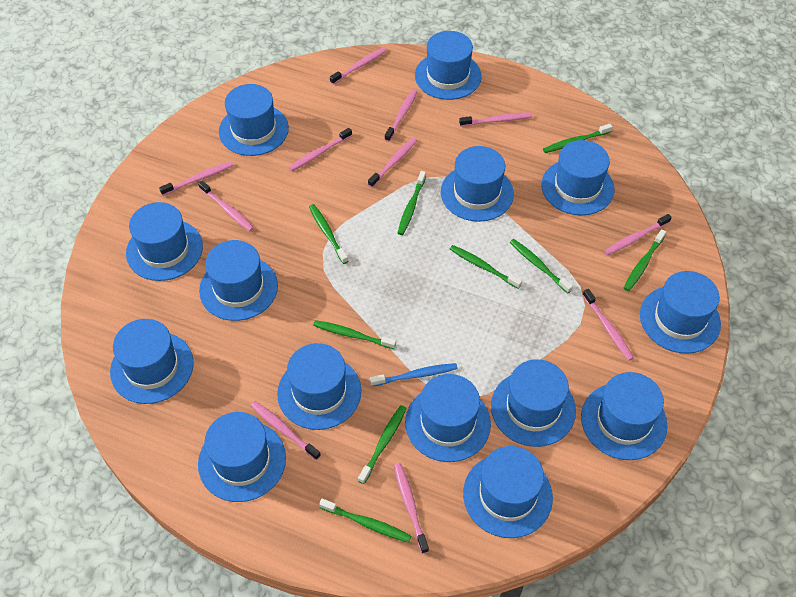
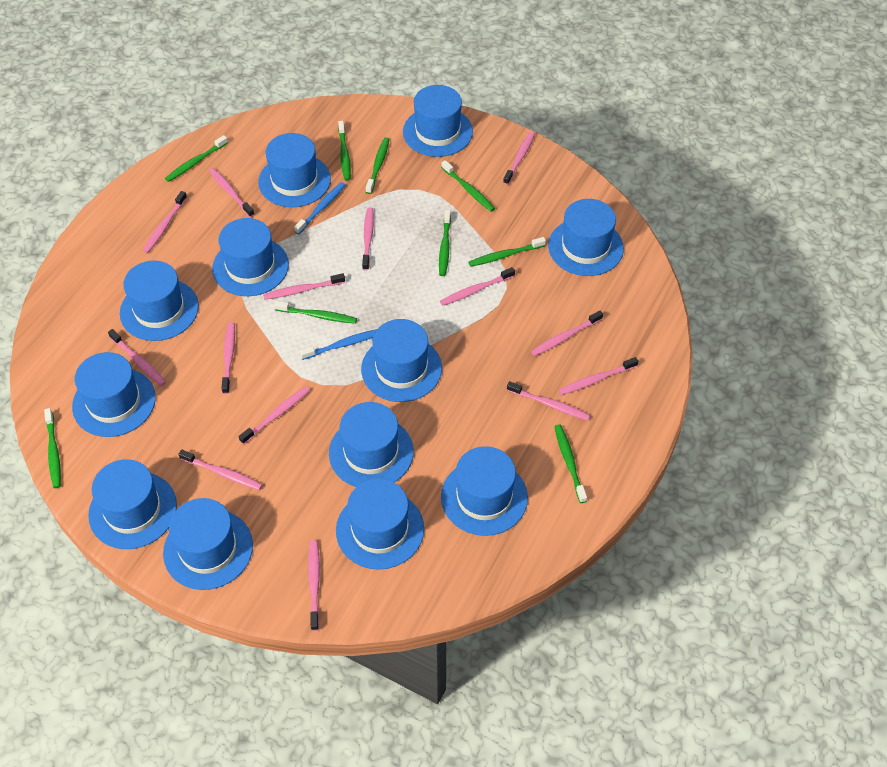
blue hat: [110,319,194,404] [126,202,203,281] [198,412,286,502] [199,240,278,321] [219,84,289,156] [277,343,361,430] [405,374,491,462] [415,31,482,100] [441,146,514,222] [463,446,553,538] [491,359,576,447] [541,140,615,215] [581,372,667,460] [640,271,721,354] = 14 -> [72,352,156,437] [88,459,177,549] [120,261,199,341] [163,498,253,590] [212,218,289,296] [258,133,331,207] [329,402,414,487] [336,479,424,570] [361,319,442,402] [403,85,473,157] [441,446,528,536] [548,199,624,276] = 12
blue toothbrush: [370,363,458,386] = 1 -> [294,182,345,234] [300,329,377,360] = 2
pink toothbrush: [159,162,234,196] [198,181,254,231] [250,401,321,460] [289,128,352,171] [330,47,386,84] [368,138,417,187] [384,90,418,142] [394,463,429,554] [459,112,532,127] [583,289,634,361] [604,214,672,256] = 11 -> [108,329,166,386] [143,191,187,253] [178,450,263,490] [209,168,255,217] [222,322,235,394] [239,386,310,444] [263,273,345,300] [308,540,320,631] [362,208,374,271] [440,267,515,306] [503,131,535,185] [507,381,591,421] [531,310,603,356] [558,357,638,395] = 14

